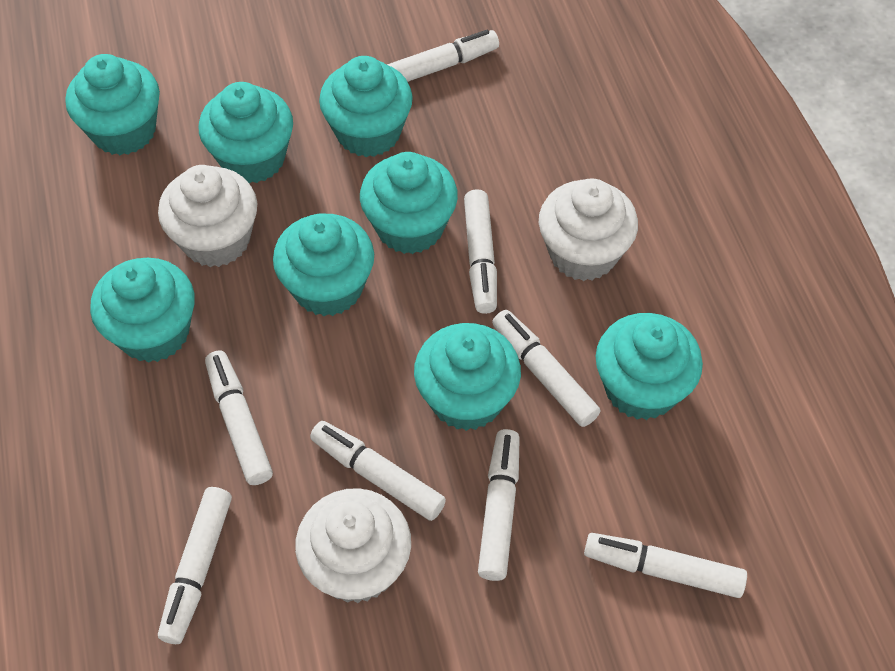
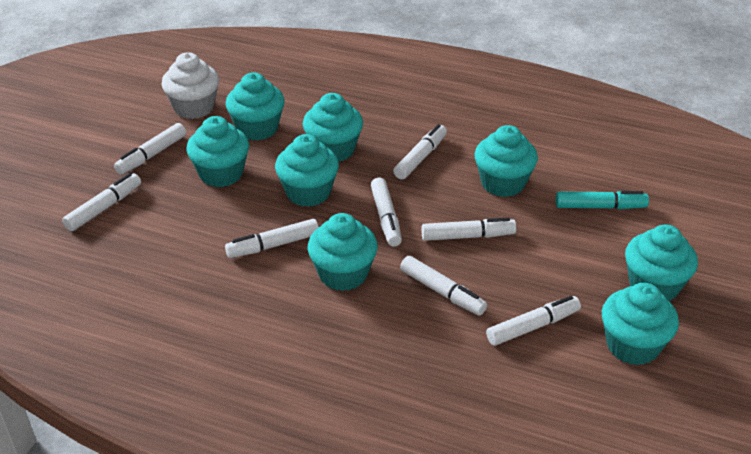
turquoise marker: none = 0 -> [556,191,649,209] = 1
white cupcake: [158,165,257,267] [295,488,411,603] [539,178,638,281] = 3 -> [161,52,219,119] = 1

